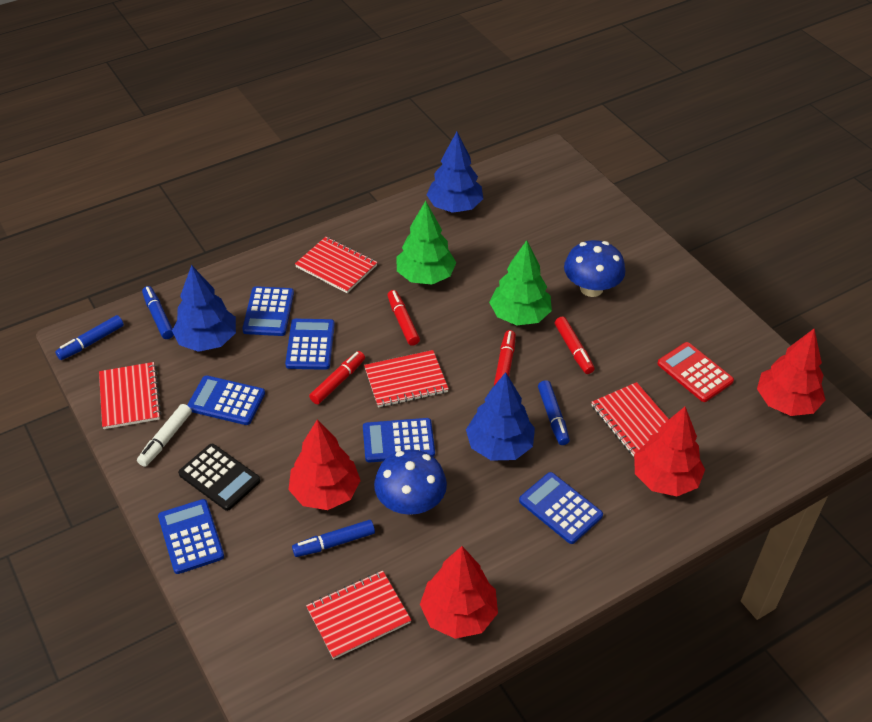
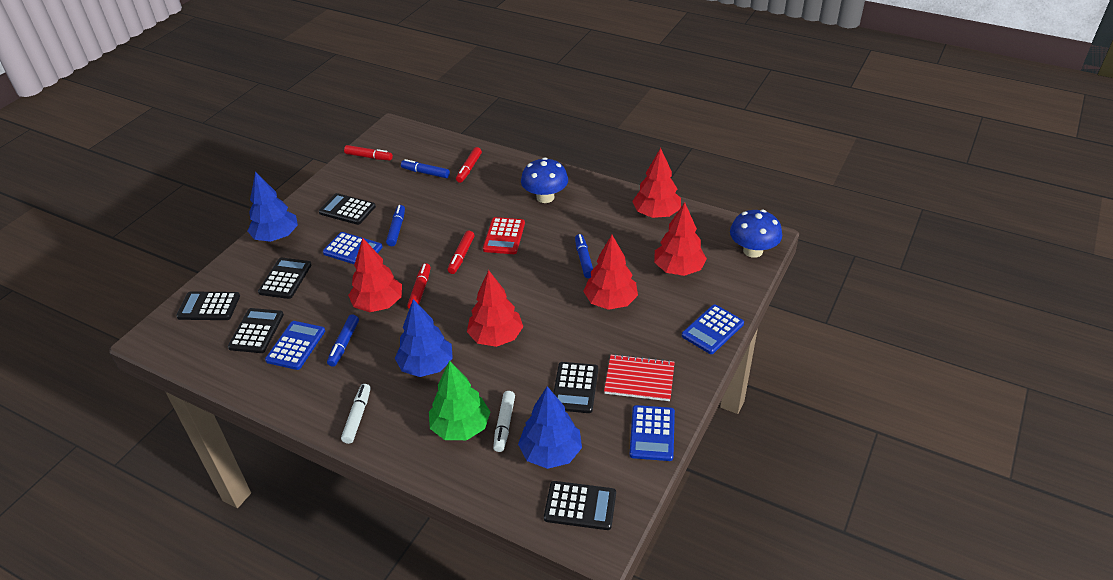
black calculator: [178,444,261,511] = 1 -> [176,291,240,320] [228,308,284,353] [258,258,311,299] [319,193,376,225] [544,481,616,530] [553,362,598,413] = 6
blue calculator: [158,499,224,574] [187,375,265,425] [242,286,294,336] [285,319,335,370] [363,418,435,463] [519,472,603,544] = 6 -> [265,321,325,370] [323,232,383,264] [630,405,675,461] [682,304,744,354] = 4
green tree: [396,201,456,284] [489,240,552,325] = 2 -> [429,361,490,440] = 1
red notebook: [99,362,161,429] [295,237,378,293] [306,571,411,659] [364,350,449,407] [591,382,669,457] = 5 -> [604,354,675,401] = 1
red tree: [288,420,361,510] [420,546,498,639] [634,407,705,496] [757,329,826,416] = 4 -> [348,238,402,312] [467,270,523,347] [583,235,638,310] [632,148,681,218] [654,202,707,276] = 5
white marker: [137,404,192,467] = 1 -> [341,384,371,444] [493,391,515,452] = 2

